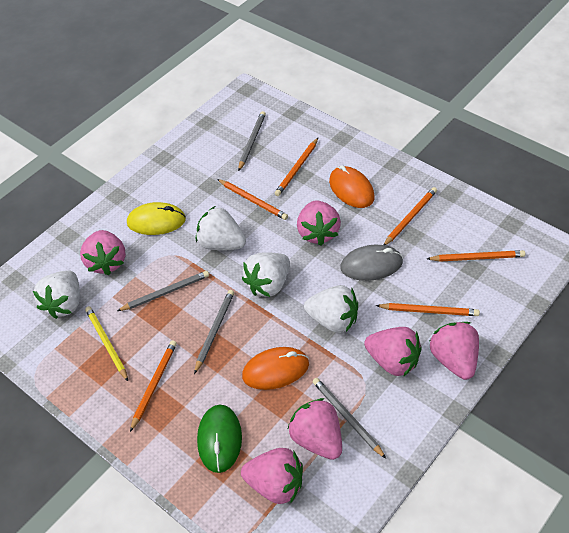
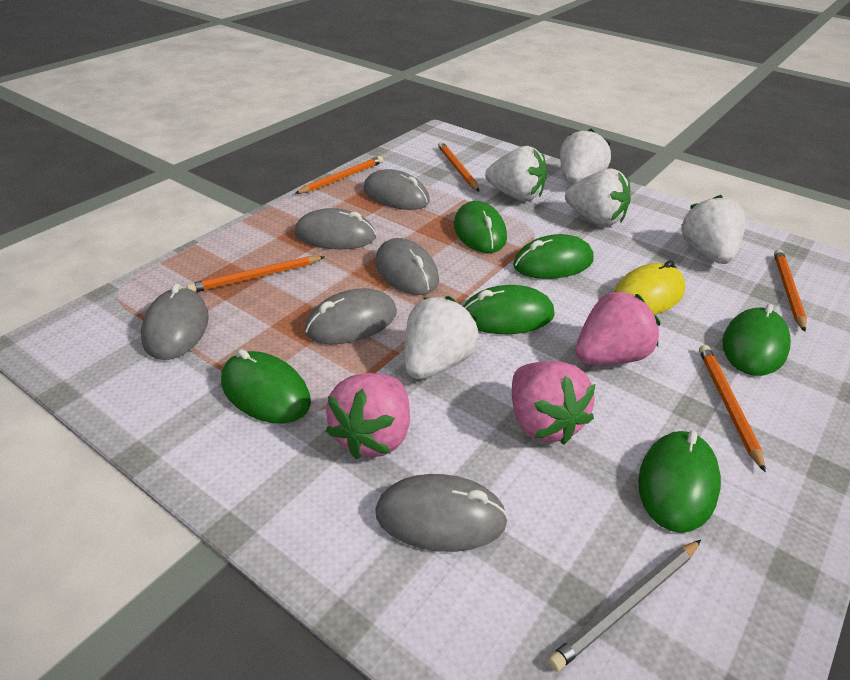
green mouse: [197,405,242,473] = 1 -> [221,349,311,424] [454,201,507,253] [463,285,555,334] [513,234,594,279] [638,430,721,533] [722,304,791,376] = 6
grey mouse: [340,245,403,281] = 1 -> [141,283,209,360] [295,208,376,249] [305,288,397,344] [363,169,430,210] [375,474,508,552] [376,238,439,295] = 6
grey pencil: [117,271,209,311] [194,290,234,374] [238,111,266,171] [313,378,386,459] = 4 -> [548,540,701,672] = 1
orange mouse: [242,347,309,390] [329,165,375,208] = 2 -> none = 0
orange pencil: [130,340,177,432] [217,179,288,220] [275,138,318,196] [376,303,480,316] [384,187,437,245] [427,250,525,262] = 6 -> [187,256,324,292] [295,156,383,194] [438,142,479,191] [699,345,766,472] [774,249,807,332] = 5
pink strawberry: [80,230,126,275] [241,448,303,504] [288,398,342,460] [297,201,341,245] [364,327,422,377] [430,322,479,380] = 6 -> [326,373,410,459] [512,361,595,445] [576,291,660,365] = 3
white strawberry: [33,270,80,319] [196,206,246,250] [242,252,290,297] [304,285,358,333] = 4 -> [405,296,479,379] [485,146,547,201] [560,128,611,185] [565,168,631,226] [681,195,746,264] = 5
yellow pencil: [85,306,128,381] = 1 -> none = 0

